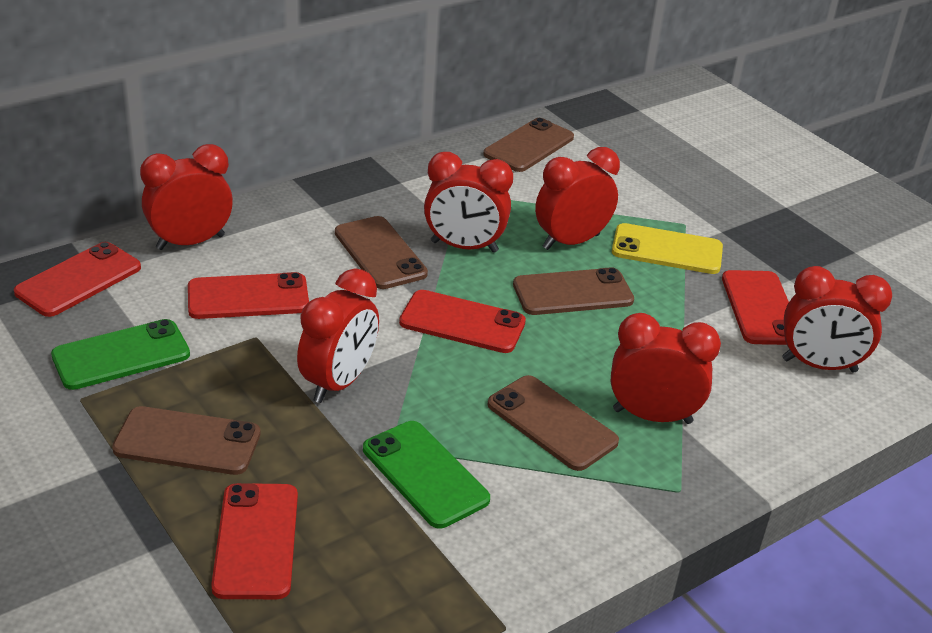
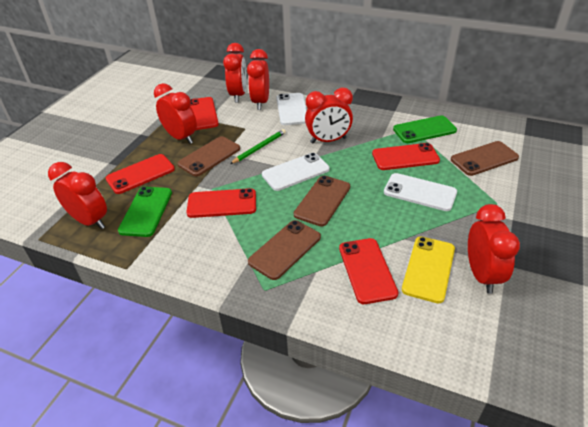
brown phone: [112,406,261,475] [335,216,428,289] [483,118,574,172] [488,375,619,471] [513,267,634,315] = 5 -> [178,136,240,176] [248,220,321,280] [294,176,350,227] [451,141,519,176] = 4
green pencil: none = 0 -> [230,129,286,164] = 1
white phone: none = 0 -> [262,153,329,191] [277,93,307,125] [384,173,457,211] = 3

